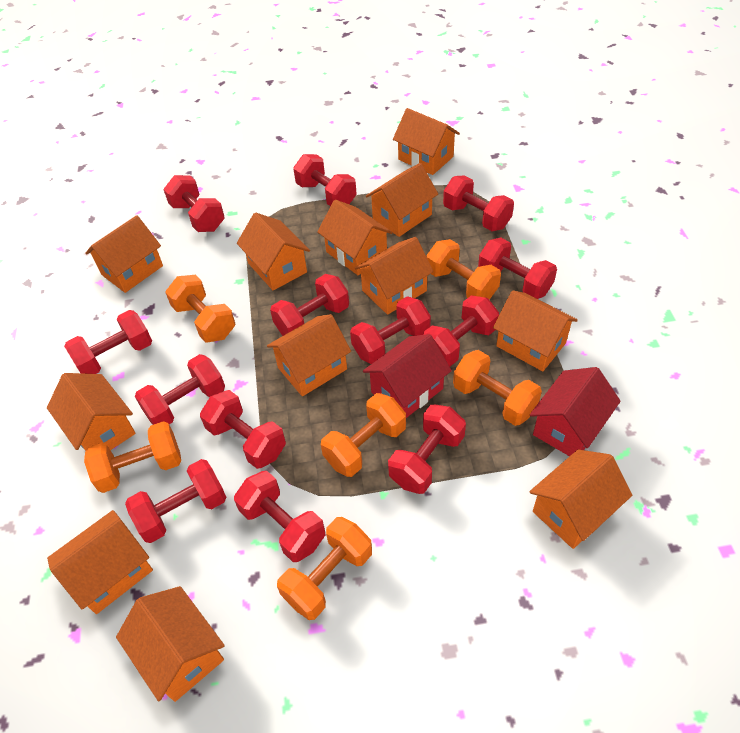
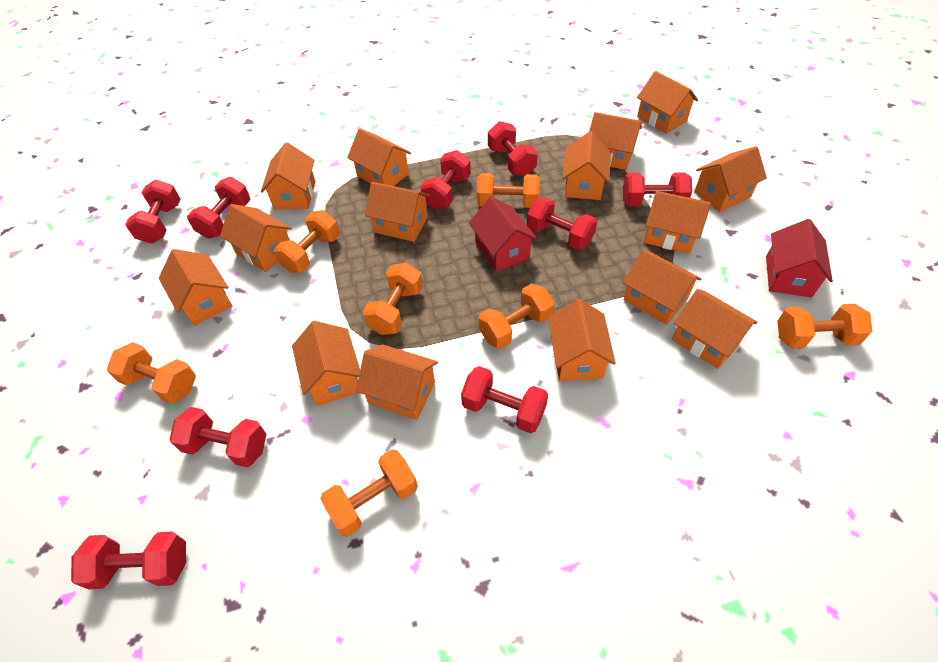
orange dumbbell: [84,421,181,493] [165,275,235,343] [277,517,372,620] [321,393,406,477] [426,239,501,300] [453,350,542,426] = 6 -> [107,342,196,404] [273,210,340,273] [320,450,418,537] [363,263,423,335] [477,173,540,208] [479,283,555,349] [777,304,872,349] = 7
orange house: [47,373,136,451] [47,510,153,614] [85,215,163,293] [116,586,225,702] [237,212,310,291] [267,314,351,396] [317,200,393,275] [355,237,434,315] [366,163,438,237] [393,108,460,175] [493,290,578,371] [529,449,632,549] = 12 -> [159,249,232,326] [220,204,292,272] [261,142,315,210] [292,321,360,406] [347,128,411,186] [356,344,438,420] [365,182,430,242] [548,299,616,381] [562,131,611,200] [589,112,642,170] [623,249,701,325] [637,71,698,134] [644,191,711,254] [672,289,758,369] [694,146,767,212] = 15
red dumbbell: [64,310,152,374] [125,459,226,543] [135,354,225,425] [163,175,225,232] [200,390,286,469] [234,471,326,562] [270,274,349,336] [293,154,357,206] [350,296,431,364] [388,405,466,494] [423,295,499,367] [443,175,514,231] [478,237,557,299] = 13 -> [71,532,186,589] [125,180,181,244] [170,407,267,468] [187,177,251,239] [420,150,471,210] [461,366,548,433] [488,121,538,176] [527,197,597,250] [623,172,692,206] = 9

